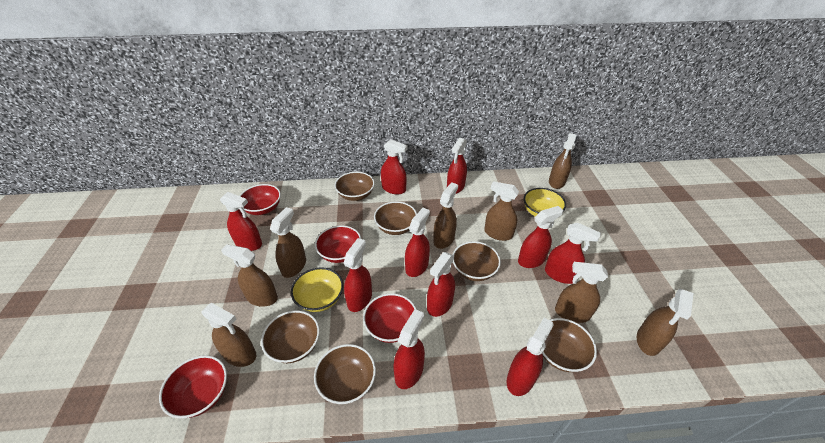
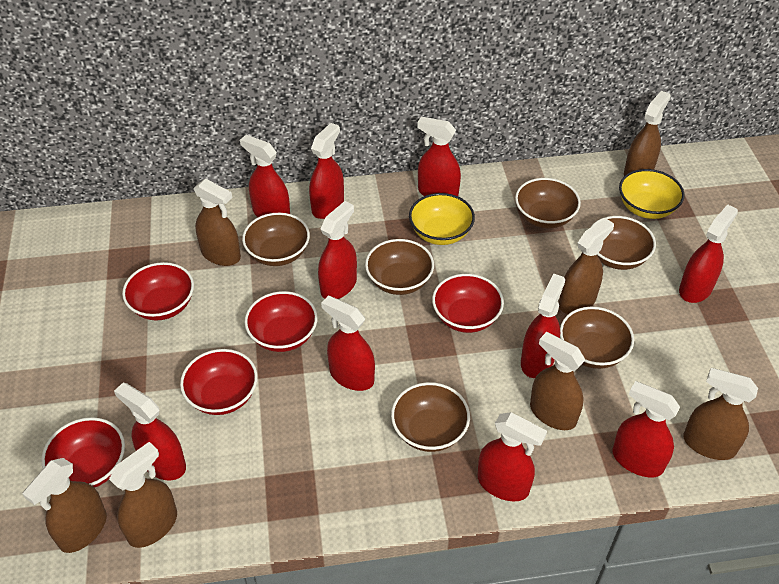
brown spray bottle: [201,303,256,367] [221,244,278,307] [270,207,306,278] [433,182,458,249] [484,181,519,241] [549,133,576,189] [555,262,608,323] [637,289,693,356] = 8 -> [22,458,107,553] [109,442,177,548] [194,179,241,266] [530,332,585,430] [559,218,614,314] [624,91,671,176] [683,368,758,460] = 7
red bowl: [159,355,227,419] [239,184,281,215] [315,225,361,263] [363,293,417,343] = 4 -> [41,417,125,488] [122,262,194,321] [180,349,258,415] [245,291,318,352] [432,274,504,333] = 5

